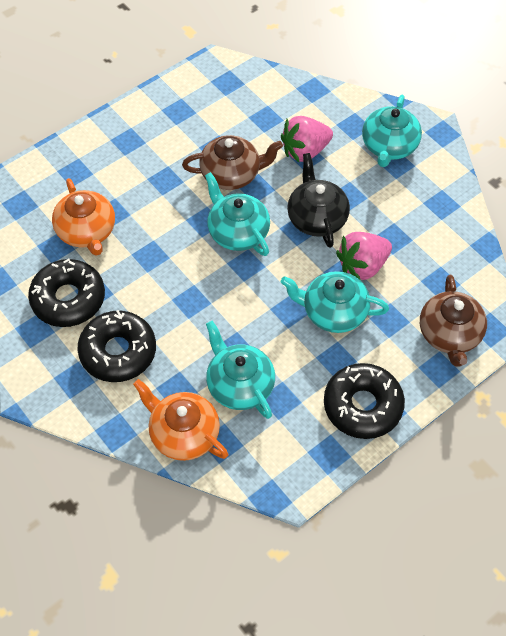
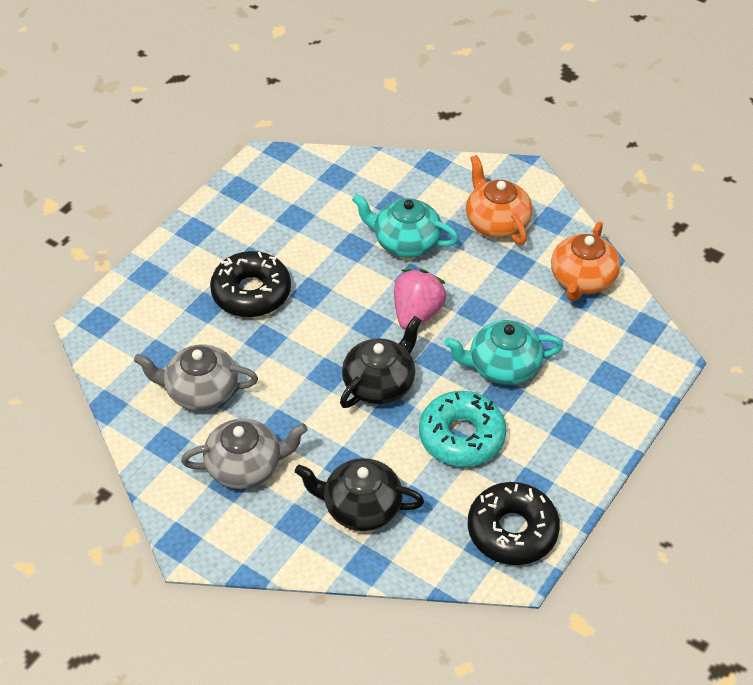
black donut: [28,258,105,327] [77,310,156,382] [324,363,405,439] = 3 -> [210,251,291,317] [468,482,560,565] = 2
black teapot: [287,153,350,248] = 1 -> [295,458,424,531] [340,316,421,408] = 2
brown teapot: [182,135,283,190] [420,275,487,367] = 2 -> none = 0
grey teapot: none = 0 -> [134,344,258,411] [181,419,308,489] = 2
pink strawberry: [281,116,333,163] [336,232,392,280] = 2 -> [394,269,446,330] = 1
turquoise donut: none = 0 -> [419,391,506,467] = 1
turquoise teapot: [205,172,270,256] [206,321,275,419] [281,271,389,333] [362,95,422,167] = 4 -> [352,194,459,257] [444,320,563,385] = 2

